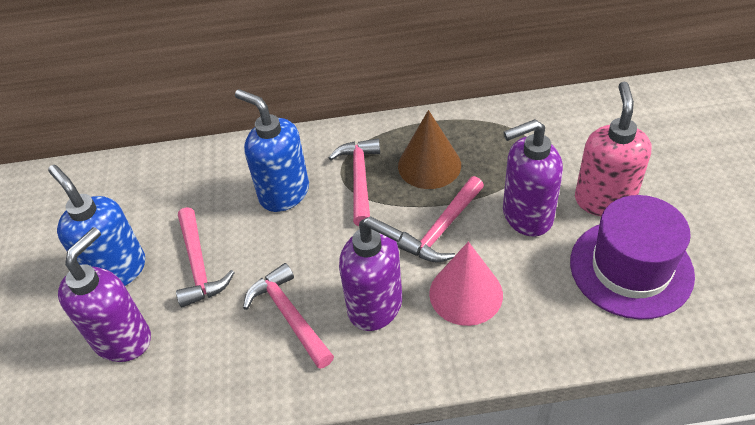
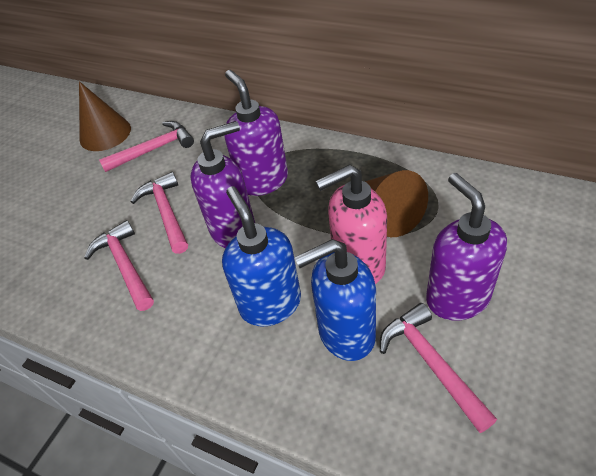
brown cone: [398,110,461,189] = 1 -> [79,81,131,151] [365,170,428,237] = 2
pink cone: [429,242,503,326] = 1 -> none = 0
purple hat: [570,195,695,319] = 1 -> none = 0

